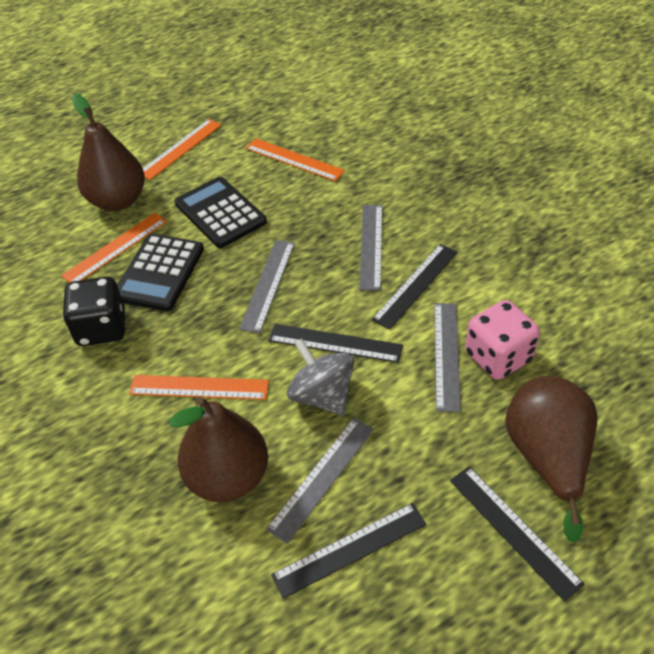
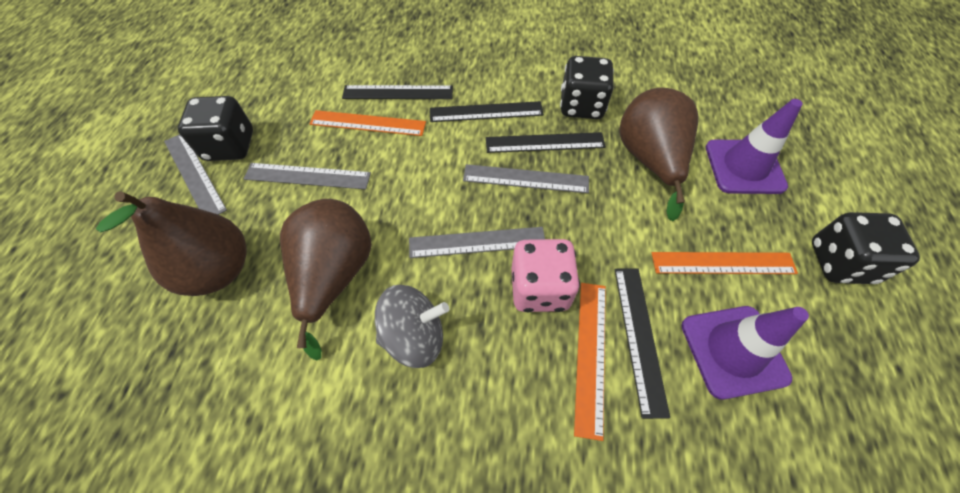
black calculator: [117,234,204,311] [175,177,267,248] = 2 -> none = 0
black dice: [62,277,125,346] = 1 -> [178,96,253,161] [560,56,614,119] [812,212,920,284] = 3
orange ruler: [61,213,167,283] [129,375,269,400] [143,119,222,180] [246,138,345,181] = 4 -> [309,110,426,136] [574,283,606,441] [652,252,798,274] = 3
purple traffic cone: none = 0 -> [681,306,809,400] [706,99,803,194] = 2

